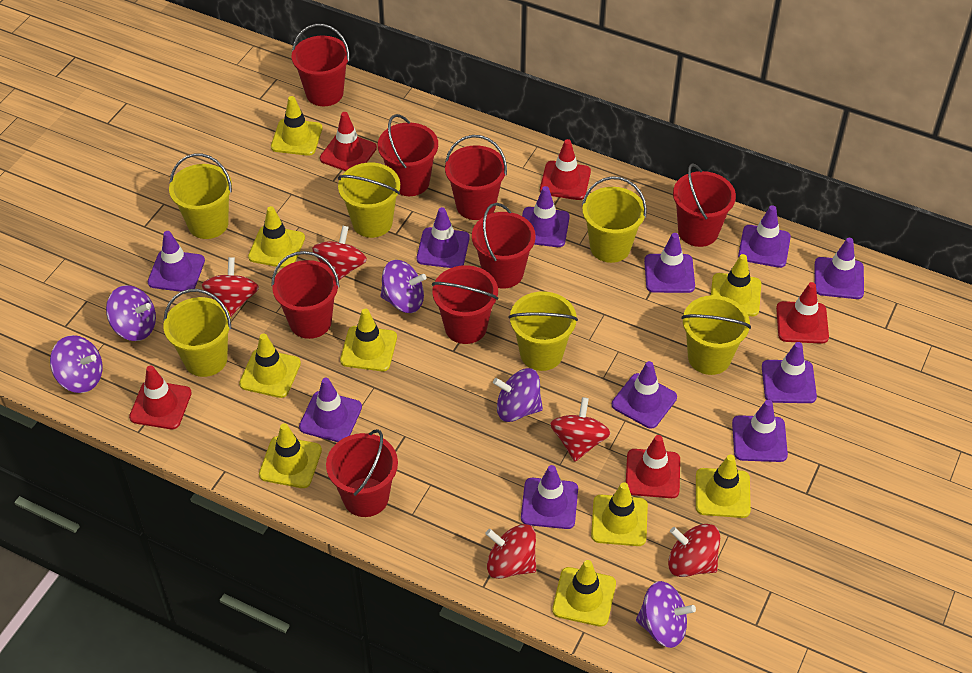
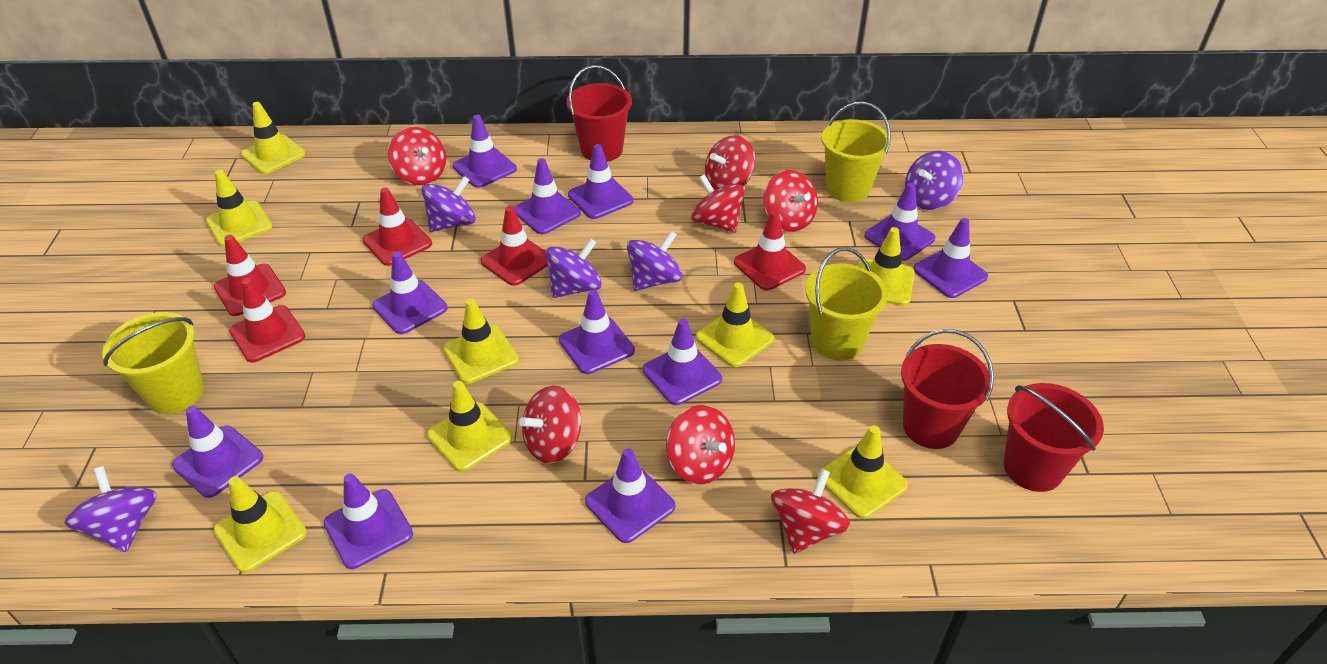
red bucket: [271,251,340,339] [292,24,350,106] [326,429,398,517] [378,114,438,196] [432,265,498,344] [445,135,507,220] [472,203,536,289] [673,163,736,247] = 8 -> [567,65,632,162] [901,329,994,449] [1004,383,1104,492] = 3
red spinning top: [202,257,259,317] [312,226,367,280] [485,524,536,579] [550,397,611,461] [668,524,720,577] = 5 -> [388,127,446,185] [519,385,581,463] [666,405,735,484] [691,174,745,233] [705,135,755,190] [763,170,818,232] [771,469,850,554] = 7
yellow bucket: [163,289,231,377] [169,153,232,239] [338,163,400,238] [509,291,578,371] [582,176,647,263] [681,295,751,375] = 6 -> [102,312,204,414] [805,247,888,361] [821,102,891,202] = 3
yellow traffic cone: [239,333,301,398] [248,206,305,268] [259,423,322,488] [271,96,322,156] [340,309,397,371] [552,560,616,627] [591,482,648,546] [696,455,751,518] [711,254,761,316] = 9 -> [206,170,272,246] [214,476,307,573] [241,102,306,174] [427,381,512,472] [443,299,519,384] [696,282,774,367] [817,425,908,519] [858,227,915,306] = 8

